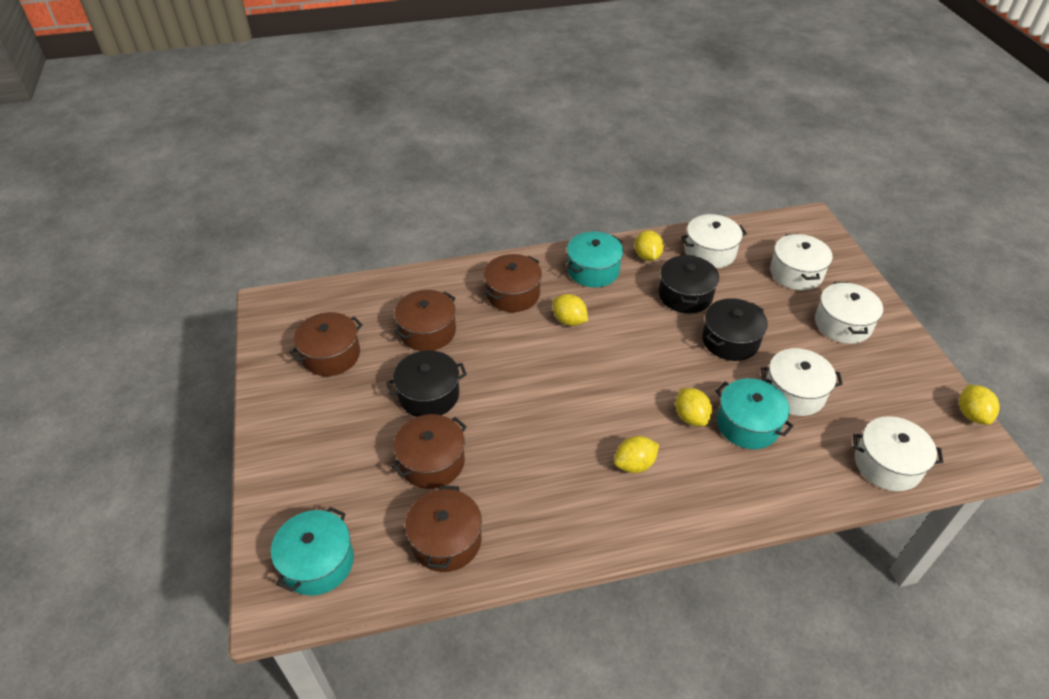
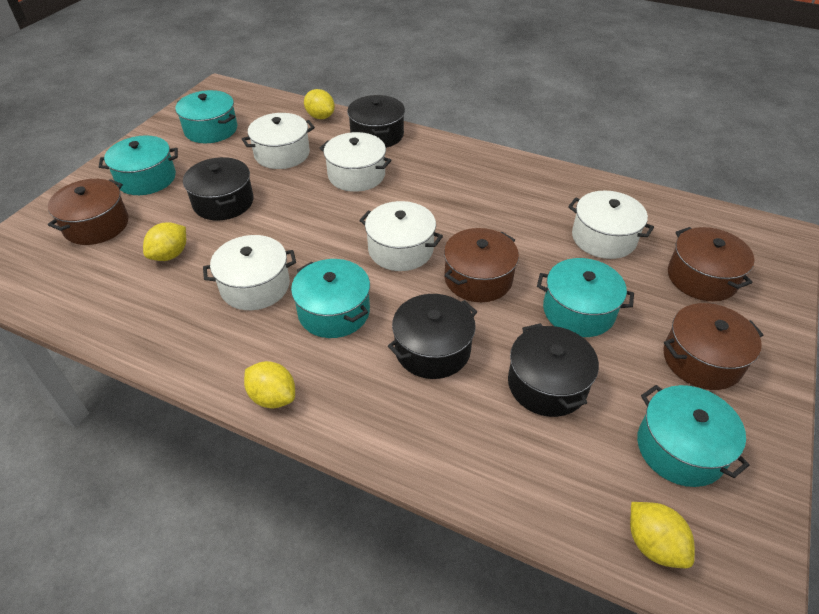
black pot: [386,350,467,417] [659,255,719,314] [702,298,768,361] = 3 -> [183,157,253,221] [347,95,405,148] [388,294,477,379] [508,323,599,417] = 4
brown pot: [290,312,363,376] [391,414,467,489] [394,290,456,351] [405,485,482,572] [484,254,542,312] = 5 -> [48,179,128,245] [444,228,519,302] [663,303,764,390] [668,227,755,301] = 4
turquoise pot: [271,507,354,596] [566,231,623,287] [715,378,794,449] = 3 -> [99,136,178,195] [175,90,237,143] [291,259,370,338] [537,258,634,337] [637,385,750,487] = 5
yellow lemon: [553,294,588,326] [614,436,659,473] [635,230,664,261] [675,388,712,426] [959,385,1000,425] = 5 -> [143,222,186,261] [244,361,295,408] [304,89,335,119] [630,502,695,568] = 4

